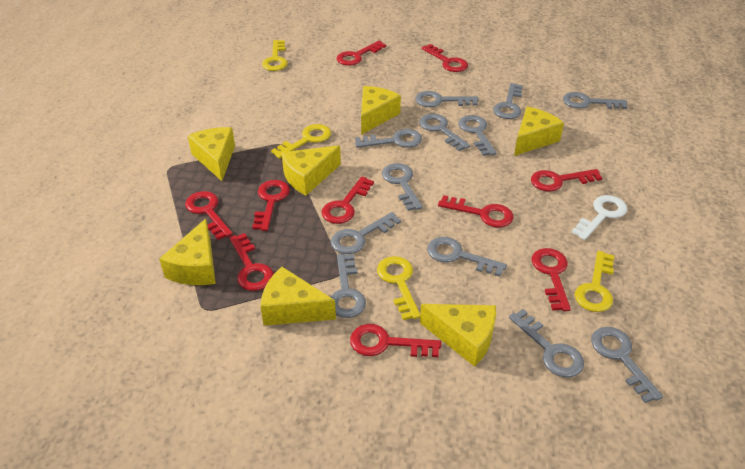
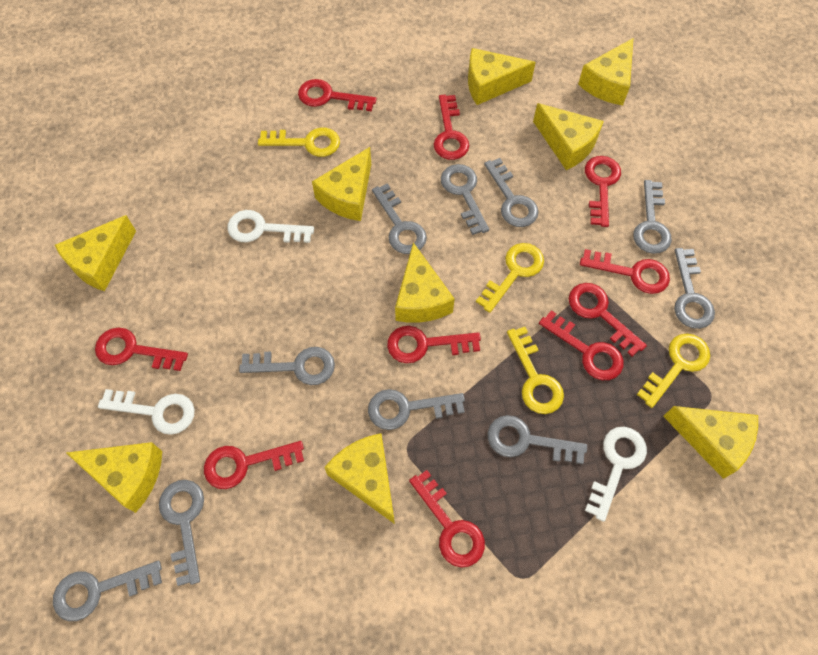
grey key: [330,254,366,318] [331,212,401,254] [355,129,422,148] [382,163,423,211] [415,91,479,107] [419,113,470,151] [427,237,507,277] [458,115,497,156] [493,83,523,119] [509,309,584,378] [563,92,628,109] [591,327,663,403] = 12 -> [53,561,162,621] [159,480,204,586] [239,347,335,385] [368,389,465,430] [372,183,427,254] [441,164,489,235] [484,158,539,227] [488,415,587,464] [633,180,672,254] [674,248,715,329] = 10
white key: [571,195,627,240] = 1 -> [98,389,195,435] [227,210,314,243] [585,427,647,522] = 3
yellow cheese: [159,219,216,285] [188,127,235,181] [260,267,336,326] [282,145,341,195] [361,86,401,135] [420,304,496,367] [514,106,564,156] = 7 -> [55,215,136,291] [66,442,162,513] [312,147,371,221] [324,433,395,524] [395,242,455,323] [468,48,536,105] [533,103,604,170] [578,38,633,105] [663,406,758,479] = 9

